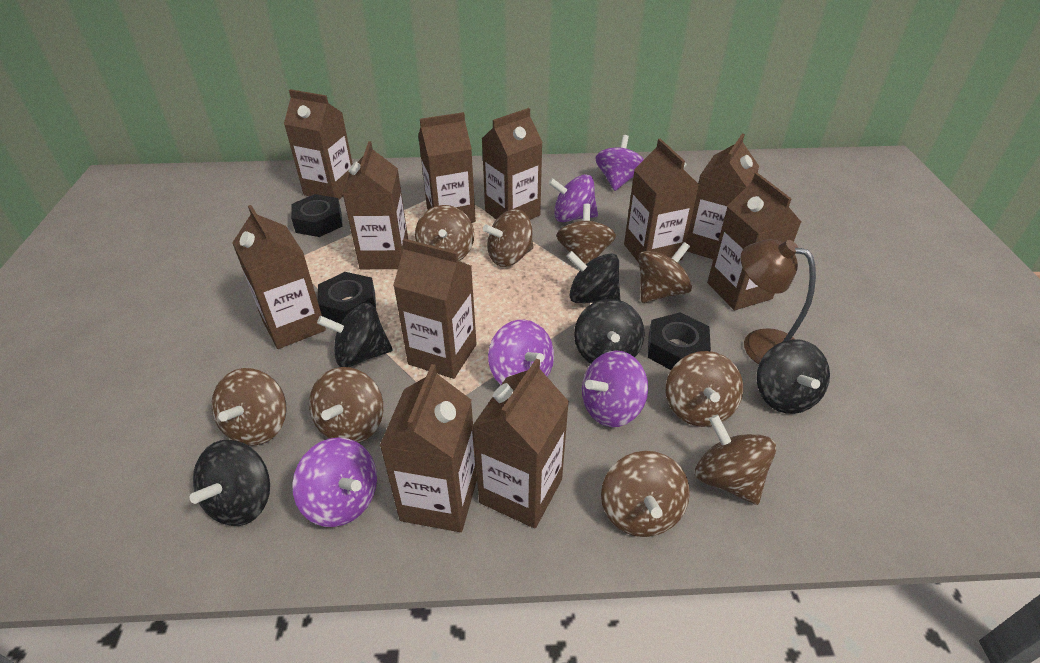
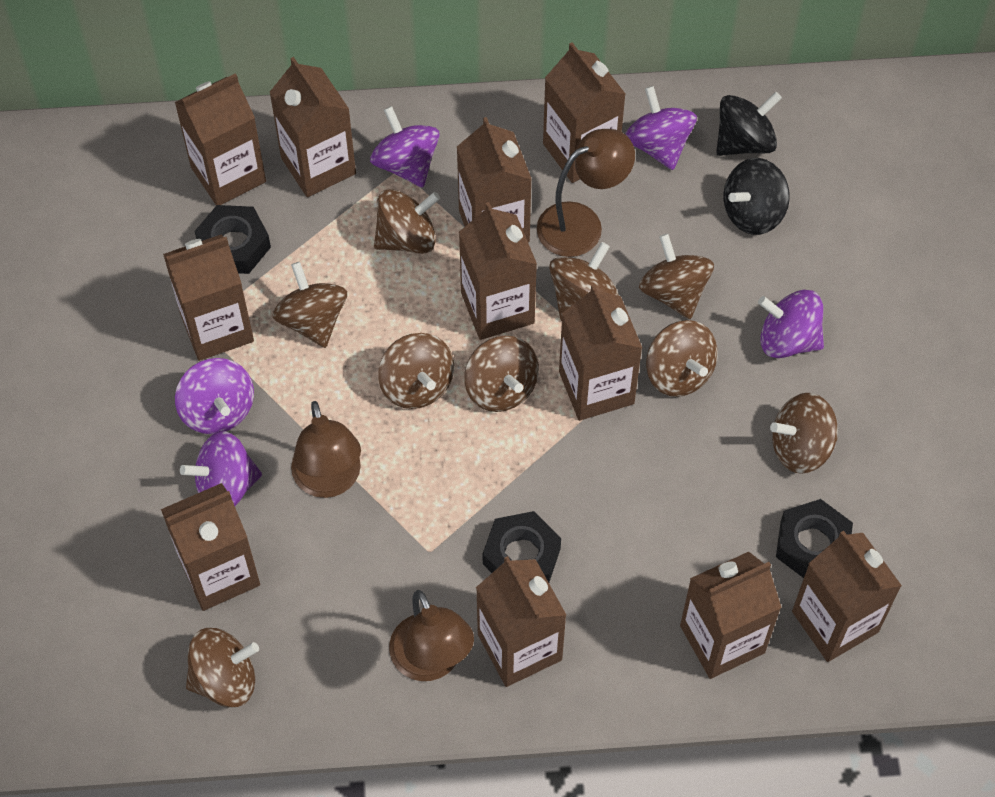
black spinning top: [190,440,270,526] [317,303,393,367] [566,251,621,303] [574,299,645,363] [756,339,830,414] = 5 -> [716,92,782,156] [724,158,790,235] = 2
brown lamp: [741,239,816,364] = 1 -> [291,401,361,498] [389,590,474,681] [537,129,635,257] = 3

